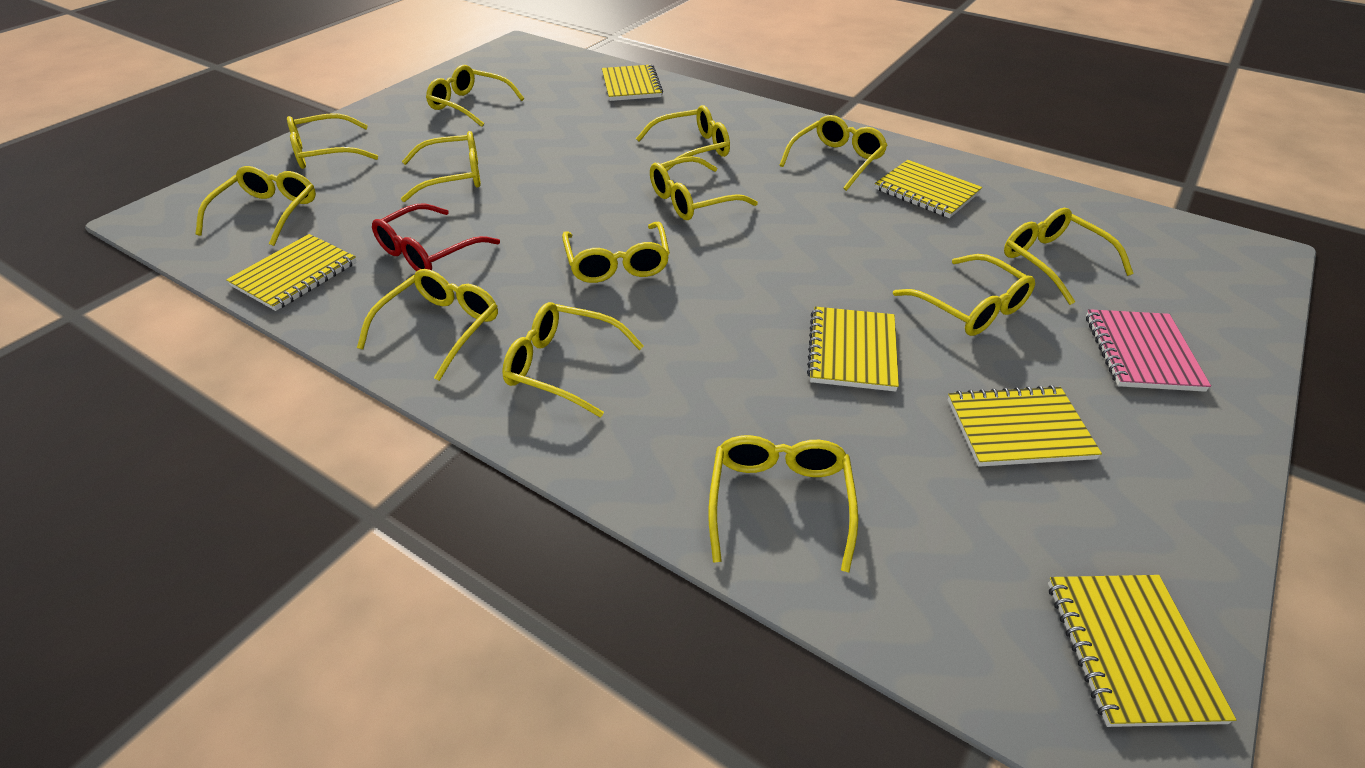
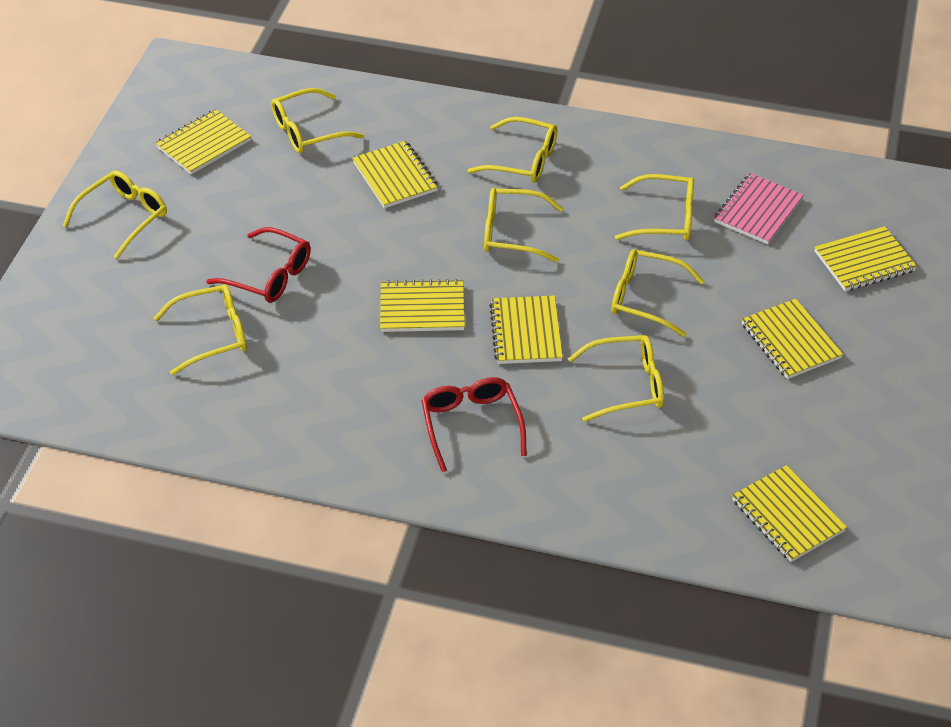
red glasses: [372,204,500,271] = 1 -> [206,227,311,303] [421,377,527,472] = 2
yellow glasses: [195,166,316,246] [287,113,378,169] [357,269,498,381] [401,131,481,202] [426,65,524,127] [502,302,644,417] [562,221,670,283] [636,105,730,171] [650,156,758,220] [708,435,858,572] [779,115,888,191] [893,254,1035,336] [1004,208,1134,305] = 13 -> [63,170,167,259] [154,285,247,375] [271,88,364,153] [468,117,557,183] [484,188,564,262] [568,335,664,422] [612,249,705,337] [615,174,694,241] = 8
yellow notebook: [226,234,356,311] [602,64,663,101] [807,307,899,392] [875,160,982,218] [948,385,1102,467] [1048,575,1236,727] = 6 -> [155,109,251,175] [352,141,438,208] [380,279,465,332] [489,296,563,364] [732,465,847,562] [742,299,843,379] [815,226,917,291] = 7

